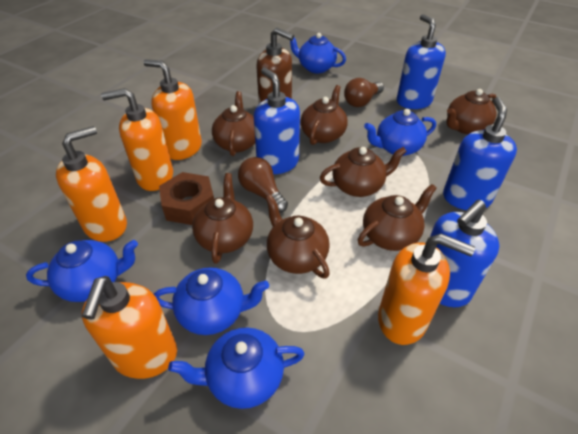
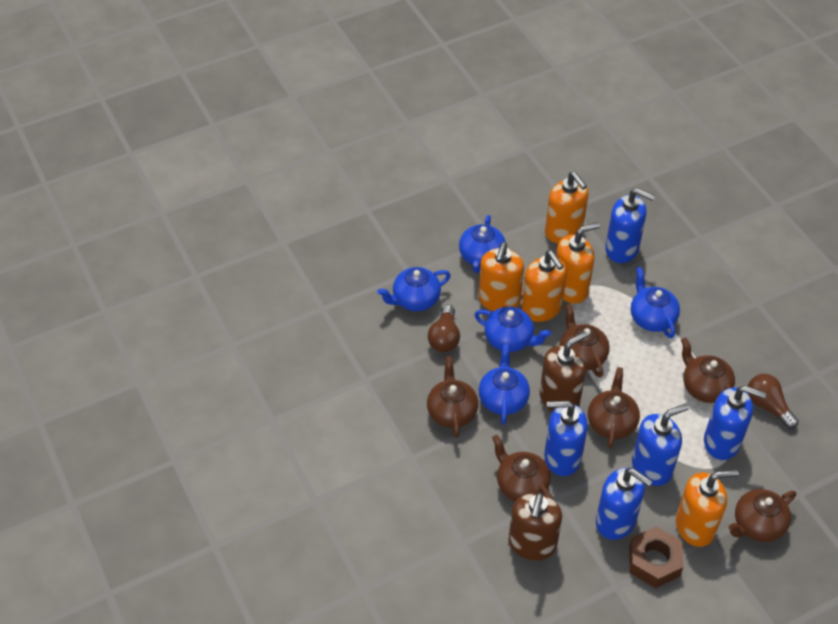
blue soap dispenser: [254,68,300,174] [397,14,446,109] [430,200,499,307] [443,97,517,210] = 4 -> [544,401,588,476] [596,468,653,540] [605,188,655,263] [632,404,689,486] [704,386,766,460] = 5
brown soap dispenser: [256,27,294,104] = 1 -> [509,492,562,561] [540,331,588,412] = 2
brown teapot: [192,173,253,264] [212,91,255,156] [265,195,330,279] [301,85,348,145] [320,147,407,197] [358,184,437,251] [446,89,497,134] = 7 -> [427,356,478,438] [492,435,553,501] [559,304,610,377] [588,367,640,449] [681,337,735,403] [729,489,796,542] = 6

